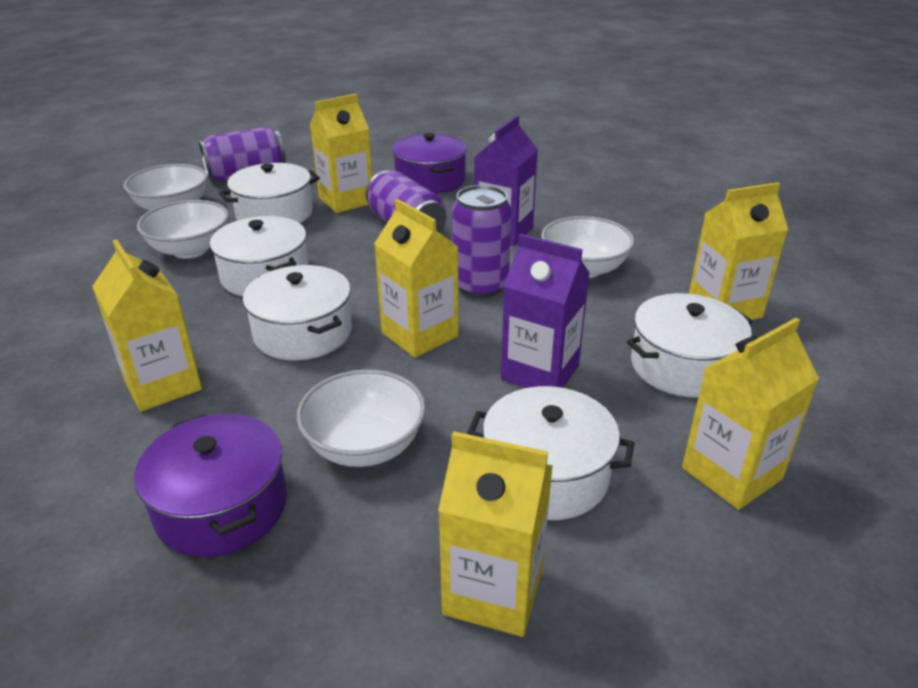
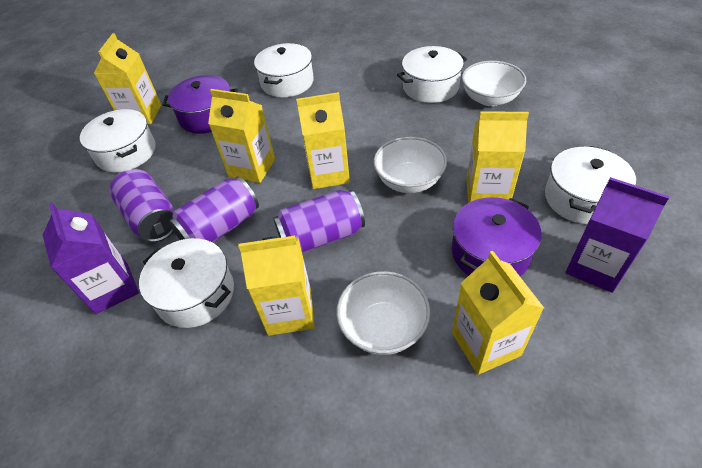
white bowl: [124,164,207,211] [137,200,229,259] [297,369,426,467] [541,216,634,278] = 4 -> [336,271,430,355] [374,137,447,193] [462,61,526,106] = 3

